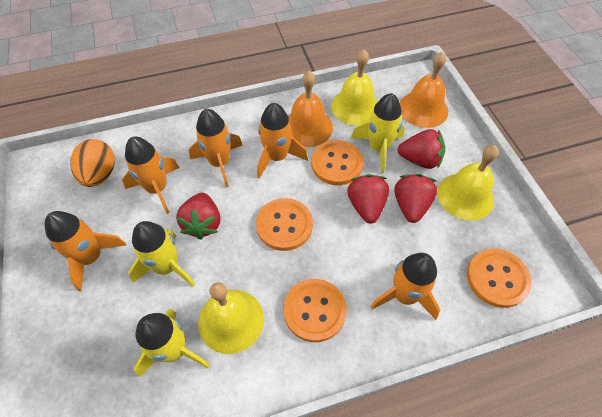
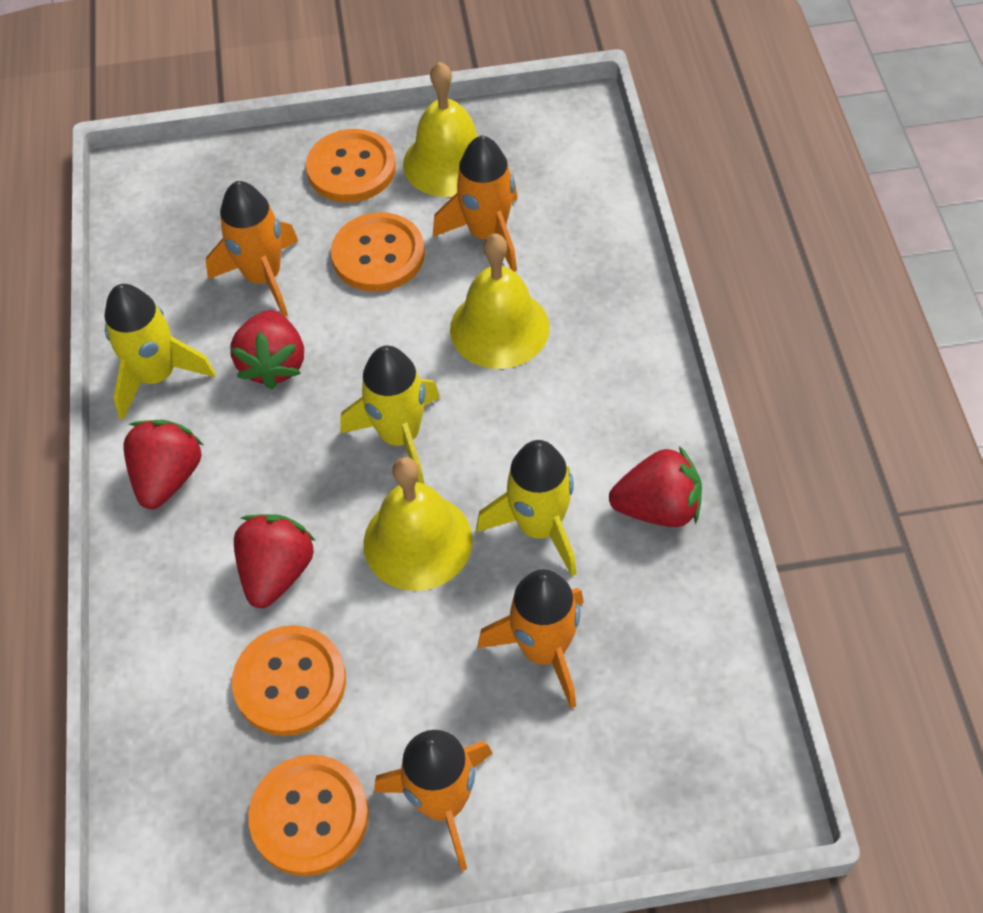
orange bell: [288,71,333,147] [400,52,448,128] = 2 -> none = 0
orange egg: [70,139,115,187] = 1 -> none = 0
orange rocket: [45,211,126,291] [122,136,179,214] [189,109,243,188] [257,103,308,178] [371,253,440,320] = 5 -> [206,181,298,317] [374,730,493,871] [433,135,518,272] [478,569,583,709] = 4

